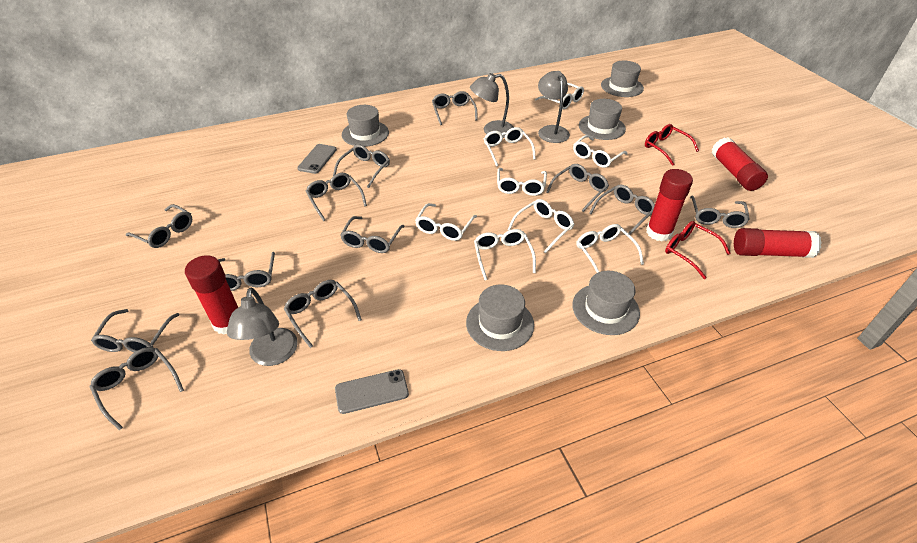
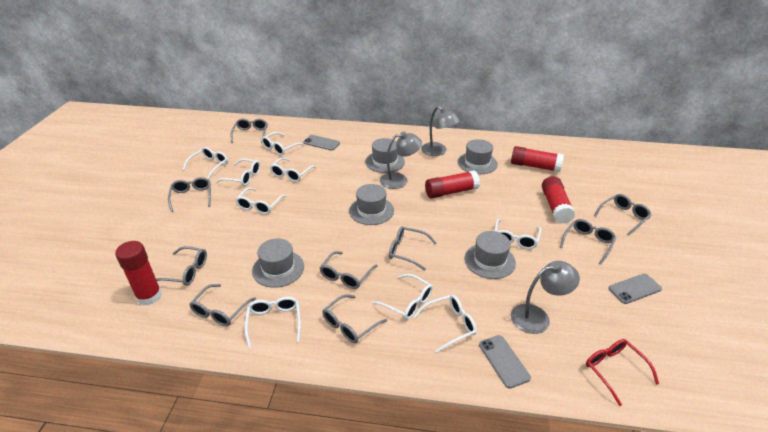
grey glasses: [90,347,184,430] [91,309,180,352] [126,204,192,248] [218,252,275,291] [284,280,362,348] [306,173,367,221] [333,144,390,188] [340,216,405,253] [432,91,477,125] [546,164,609,212] [589,184,655,235] [690,195,750,228] = 12 -> [156,246,207,286] [168,177,211,212] [189,284,256,326] [230,118,268,143] [319,251,378,289] [322,294,387,343] [389,226,436,270] [560,219,616,265] [594,194,652,236] = 9
grey phone: [297,144,337,174] [335,369,409,414] = 2 -> [303,135,340,151] [479,335,531,389] [608,274,662,304] = 3
red glasses: [645,124,699,166] [665,221,731,279] = 2 -> [586,339,659,406] = 1
white glasses: [415,203,477,241] [474,229,536,280] [484,127,536,167] [497,168,547,196] [507,199,574,253] [535,83,584,110] [573,135,627,168] [576,224,644,273] = 8 -> [183,147,228,179] [216,159,260,186] [236,187,287,214] [245,297,301,348] [262,132,305,155] [270,157,317,182] [372,274,433,320] [414,295,477,353] [495,219,541,249] = 9

